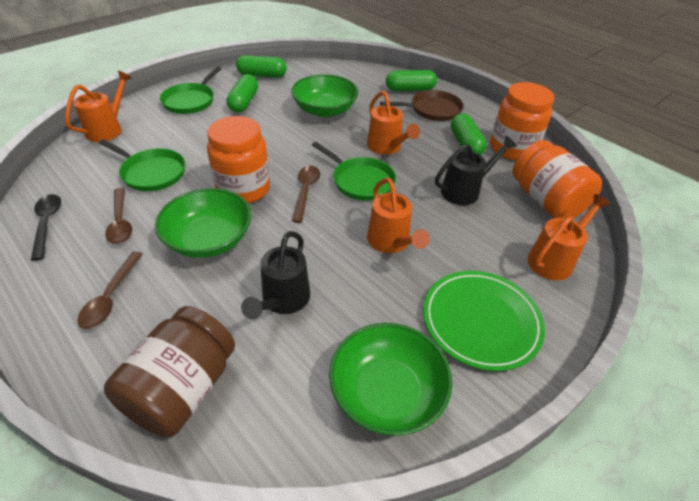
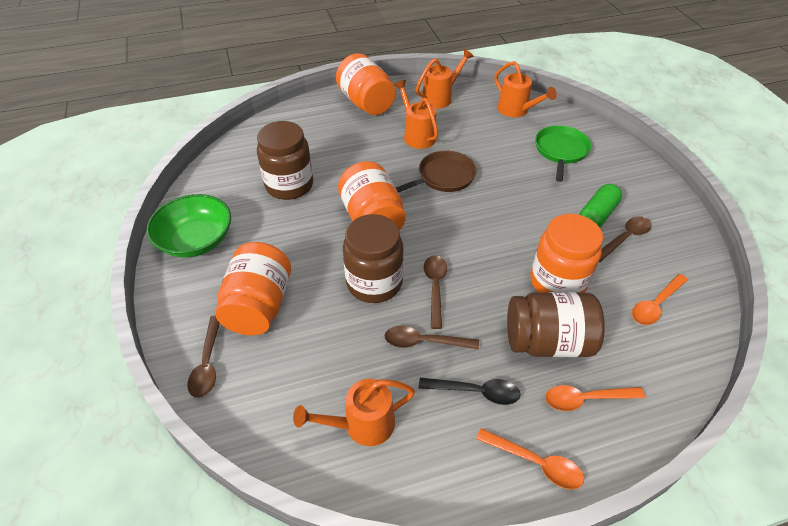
black watering can: [241,231,310,320] [435,136,517,205] = 2 -> none = 0
brown jar: [104,306,235,438] = 1 -> [257,121,313,200] [343,214,404,303] [507,292,605,357] = 3
brown spoon: [77,251,143,329] [105,188,132,244] [292,166,320,223] = 3 -> [187,316,220,398] [385,326,479,350] [423,256,447,329] [599,216,651,262] = 4
green bowl: [155,188,251,258] [291,74,358,117] [329,323,453,436] = 3 -> [146,194,231,258] = 1
green capsule: [226,74,258,113] [236,55,287,78] [386,70,437,91] [451,113,487,155] = 4 -> [579,184,622,227] = 1
green pan: [99,139,185,191] [160,67,222,114] [312,142,396,201] = 3 -> [535,125,591,182] = 1
green plate: [423,271,545,371] = 1 -> none = 0
orange jar: [207,116,270,204] [490,82,554,160] [513,140,602,219] = 3 -> [215,242,291,335] [336,53,396,115] [338,161,406,230] [531,214,603,293] = 4
orange spoon: none = 0 -> [476,428,584,489] [545,385,645,411] [632,274,688,325] = 3

